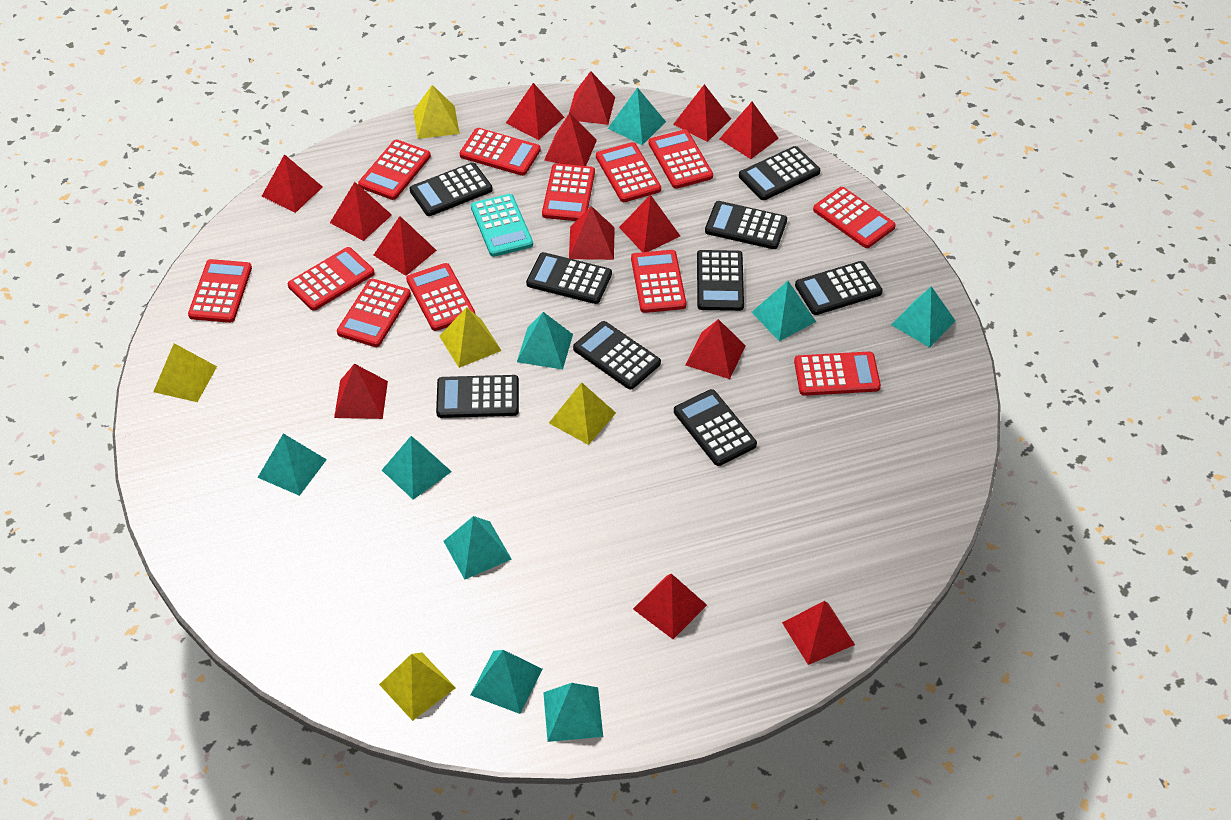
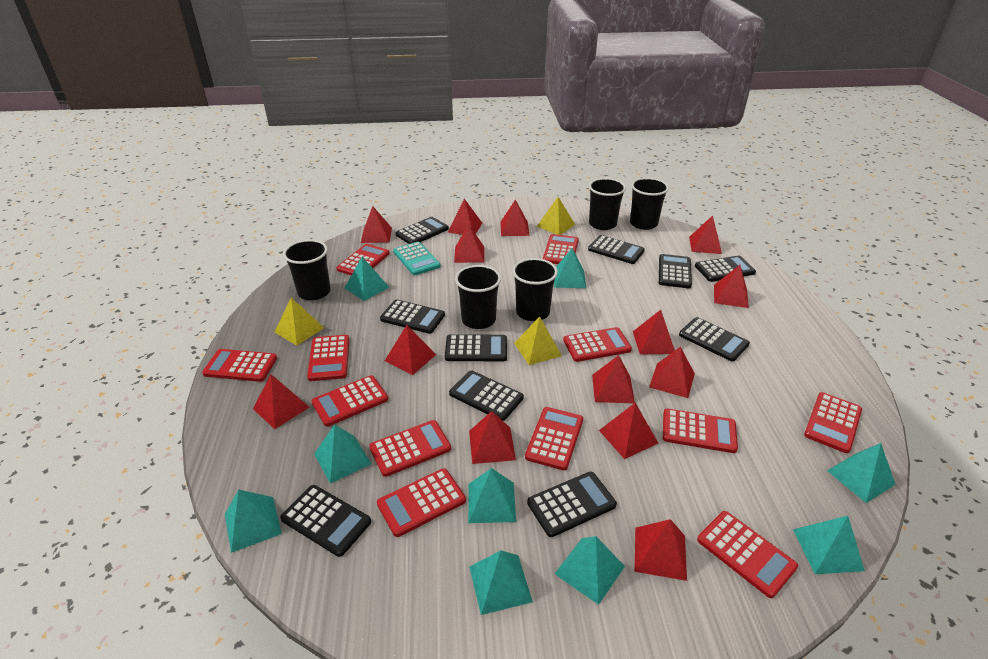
black calculator: [410,162,493,216] [436,375,519,418] [526,252,612,304] [573,321,661,389] [674,389,757,466] [697,250,744,311] [705,201,787,249] [739,146,820,200] [795,261,883,315] = 9 -> [280,485,371,557] [380,299,445,334] [396,217,449,244] [445,334,507,361] [449,370,524,421] [527,471,617,537] [588,235,645,264] [659,254,692,288] [679,317,750,362] [695,255,756,282] = 10
black cup: none = 0 -> [283,240,331,300] [455,265,501,329] [512,258,558,321] [589,178,626,230] [630,178,669,230] = 5
yellow pyramid: [153,343,217,402] [379,652,456,721] [413,85,460,139] [439,307,502,368] [549,382,616,445] = 5 -> [274,298,324,346] [514,317,562,365] [537,197,575,235] = 3

